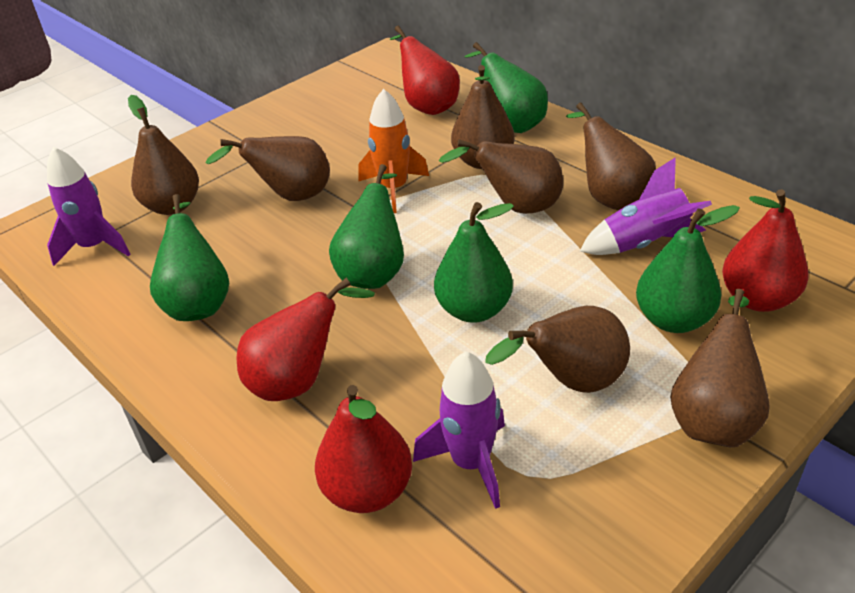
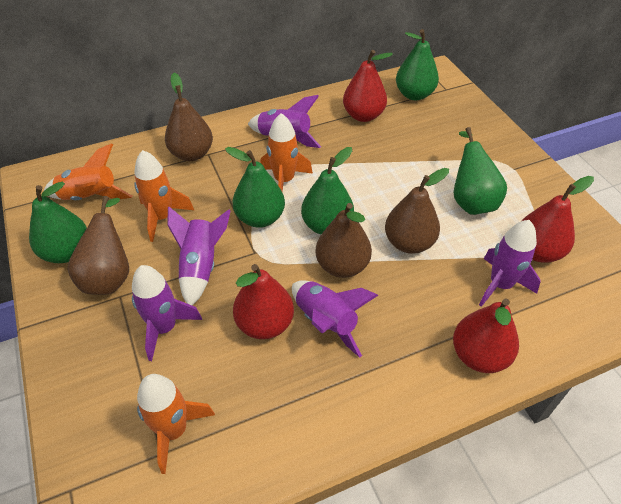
brown pear: [128,95,199,215] [205,136,330,201] [438,139,563,214] [451,65,515,169] [485,306,630,393] [566,103,656,210] [670,289,770,447] = 7 -> [67,196,129,295] [165,73,213,161] [315,203,372,278] [385,168,449,254] = 4
orange rocket: [358,89,429,213] = 1 -> [44,143,133,200] [134,150,194,242] [137,374,215,474] [260,113,313,192] = 4
purple rocket: [47,147,131,266] [413,351,505,509] [580,157,712,255] = 3 -> [132,265,202,361] [167,206,231,305] [248,95,321,148] [292,281,378,358] [479,220,540,307] = 5

